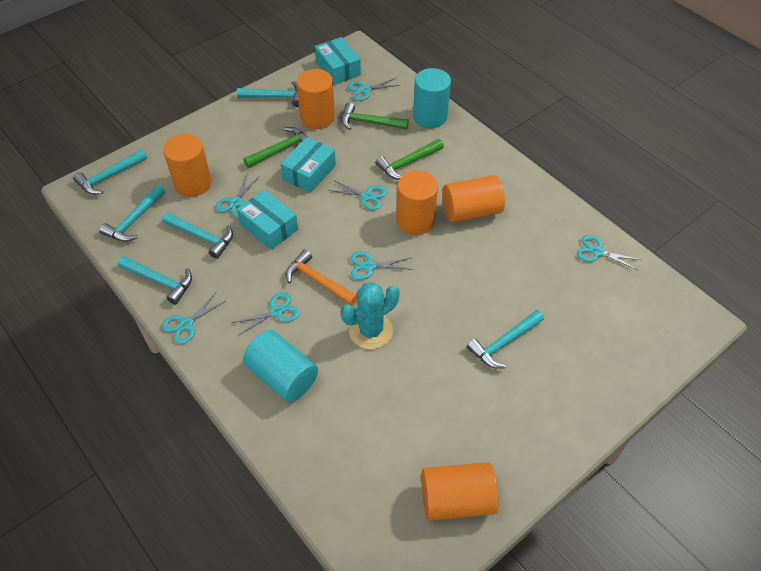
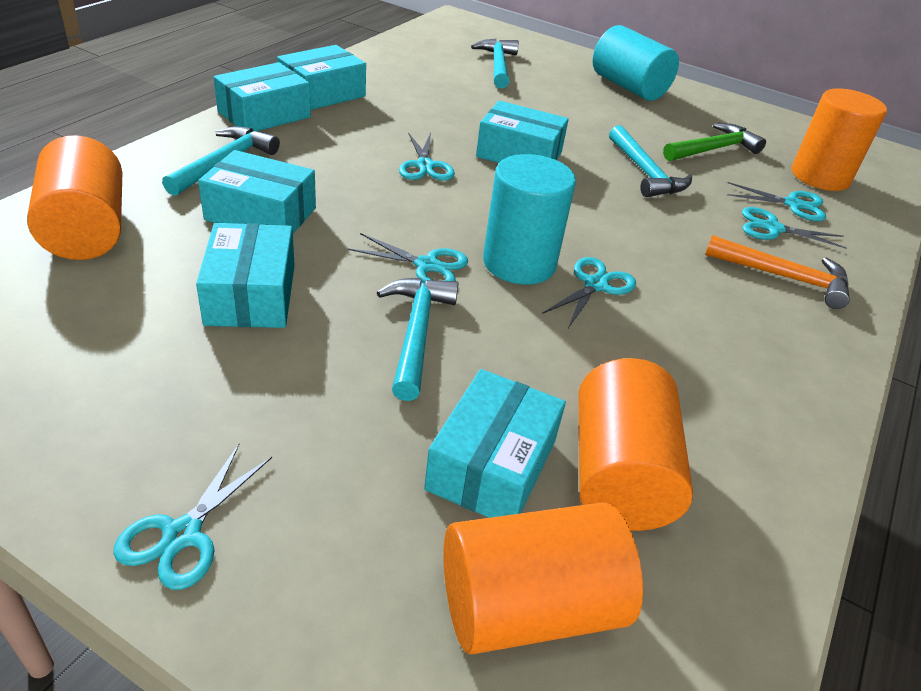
green hammer: [243,127,309,168] [342,102,409,130] [375,139,444,180] = 3 -> [663,123,766,161] = 1
orange cylinder: [163,134,212,197] [297,69,335,129] [396,170,438,235] [421,462,499,521] [442,175,505,223] = 5 -> [27,135,122,260] [443,503,643,654] [578,358,693,531] [792,88,887,191] = 4
turquoise box: [237,190,298,250] [281,137,336,193] [315,37,361,85] = 3 -> [196,223,295,328] [198,150,316,233] [214,62,311,131] [277,45,366,110] [424,369,566,518] [476,101,569,163] = 6
turquoise cactus: [341,282,400,349] = 1 -> none = 0
turquoise hammer: [73,149,147,195] [99,185,165,242] [118,256,192,305] [162,212,233,259] [237,81,299,107] [467,310,544,369] = 6 -> [162,127,280,196] [377,278,459,401] [471,39,519,89] [609,125,692,197] = 4
turquoise scissors: [162,293,226,344] [215,175,260,218] [232,292,300,336] [328,180,387,210] [348,78,401,101] [350,252,413,280] [577,235,641,270] = 7 -> [113,444,272,590] [348,233,468,283] [399,132,455,181] [542,257,636,328] [728,182,826,221] [742,207,847,249] = 6

